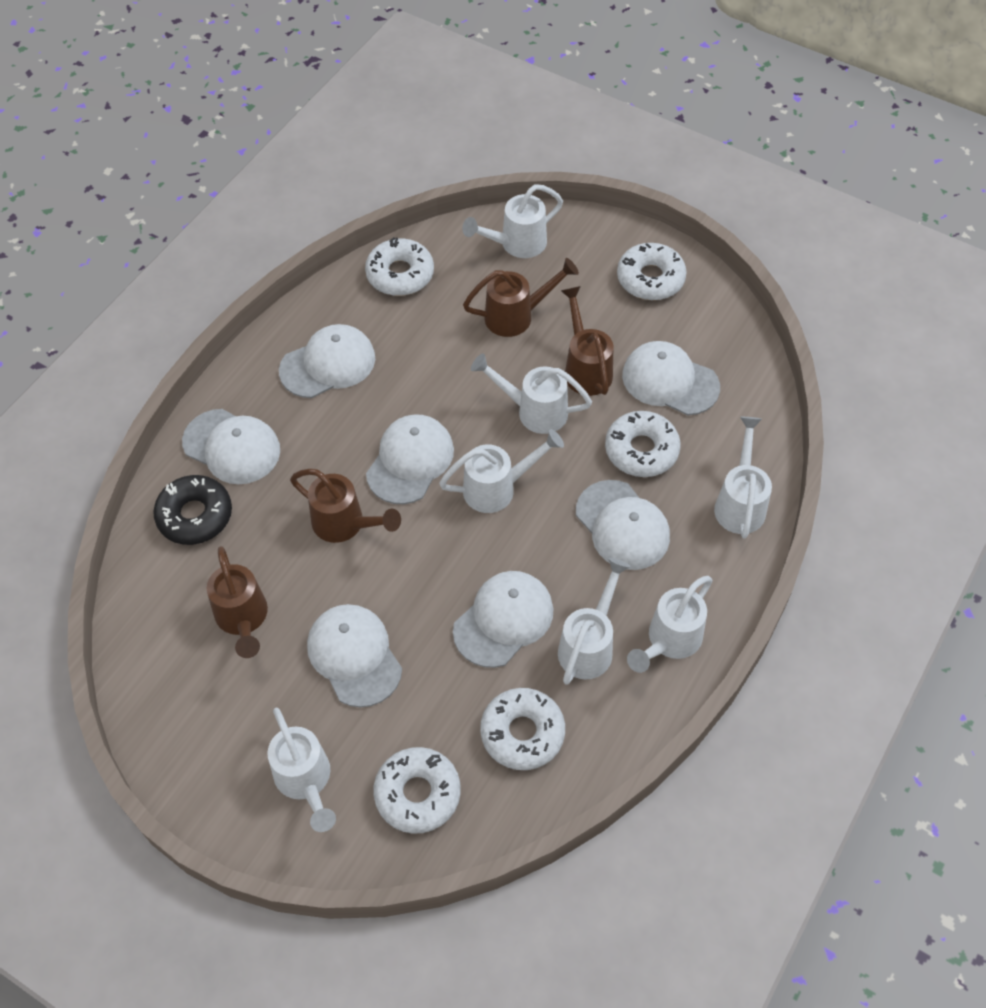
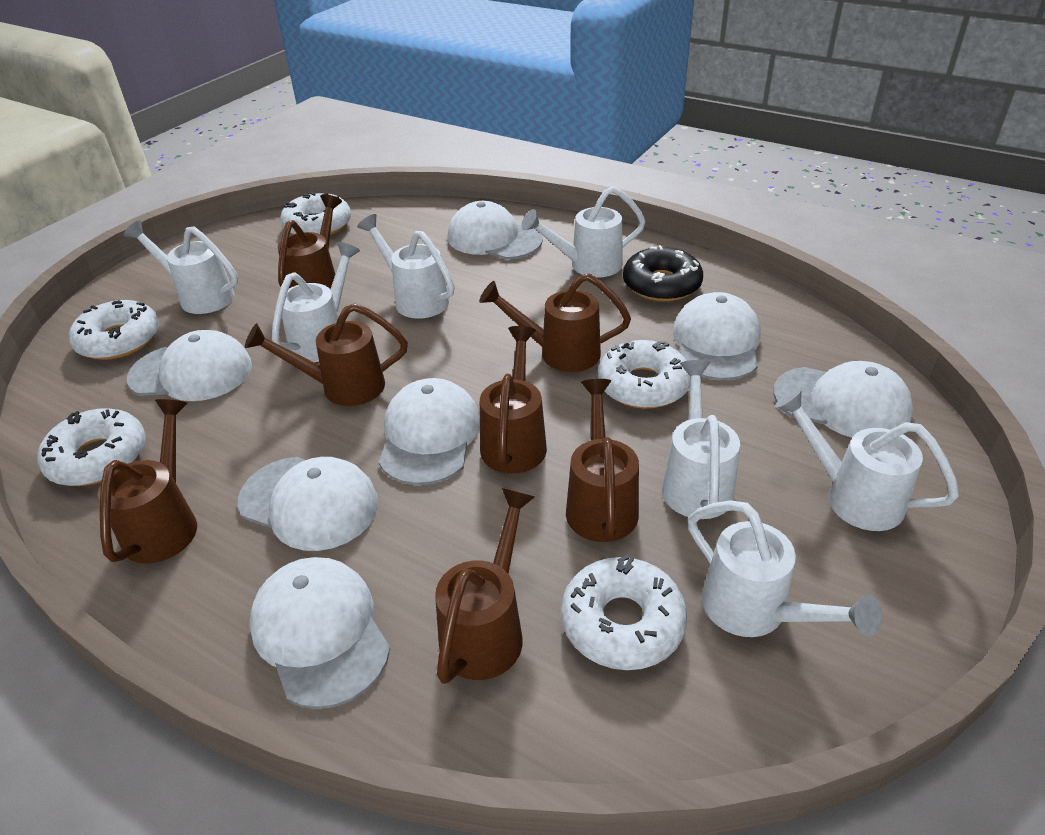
brown watering can: [207,546,268,658] [290,469,401,543] [463,258,579,337] [561,286,613,396] = 4 -> [98,399,197,564] [245,303,408,406] [278,194,342,289] [435,488,535,684] [479,273,631,372] [480,326,547,474] [566,379,639,542] = 7

